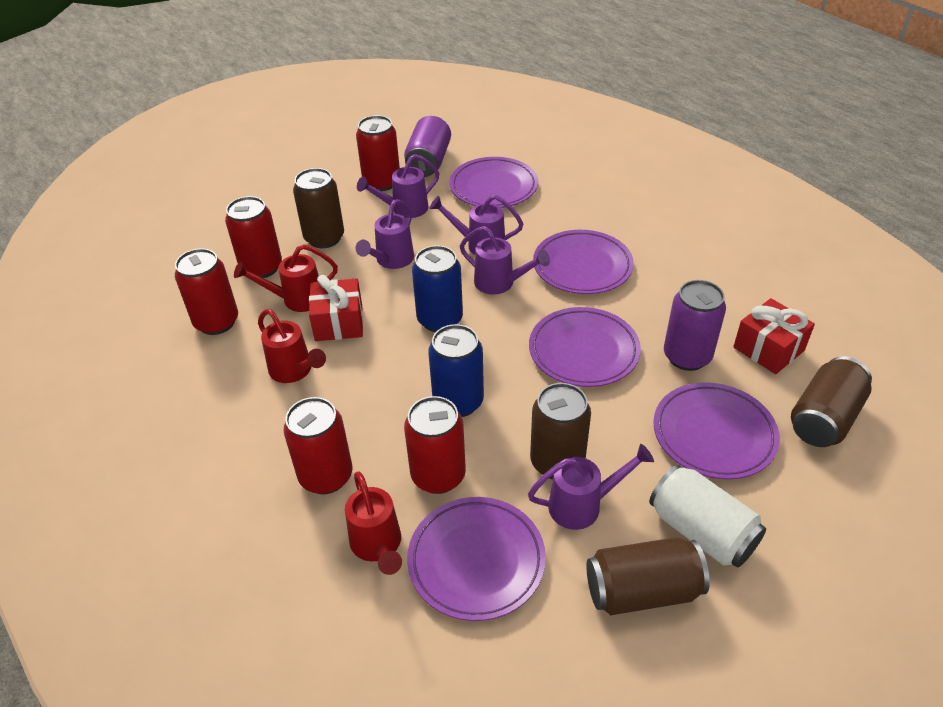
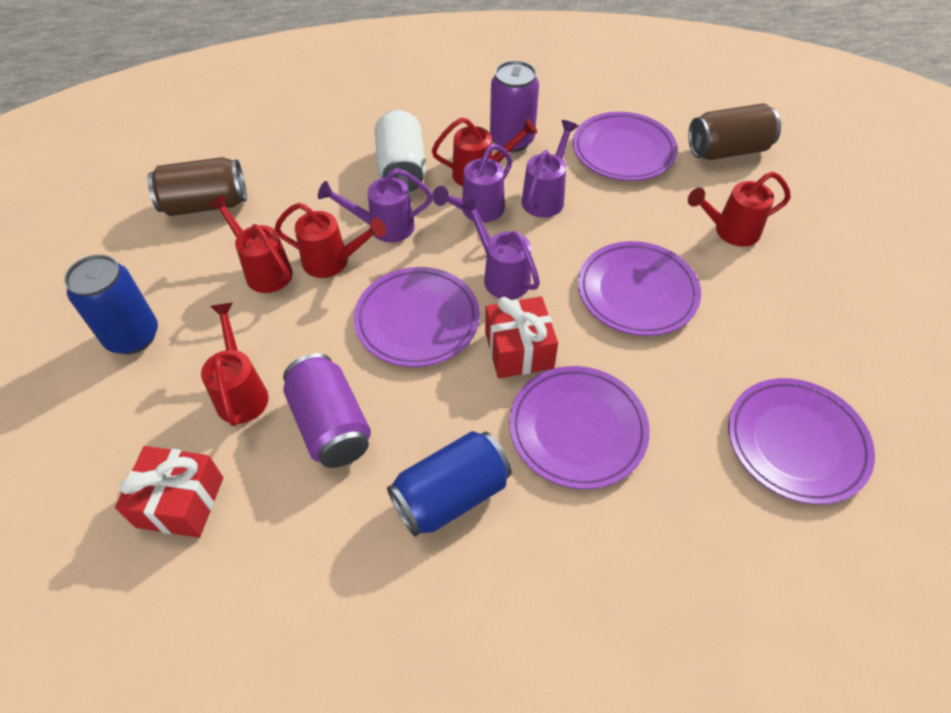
brown can: [293,168,344,248] [530,383,591,479] [586,537,710,615] [791,356,872,447] = 4 -> [147,157,247,216] [688,103,781,160] = 2
purple watering can: [355,200,414,269] [357,154,440,218] [429,195,523,255] [460,226,550,294] [528,444,654,530] = 5 -> [318,168,433,243] [432,144,512,222] [460,197,540,299] [521,120,579,218] = 4
red can: [175,248,238,335] [225,196,282,278] [284,397,352,494] [356,115,400,191] [404,396,466,494] = 5 -> none = 0
red watering can: [234,244,338,312] [258,309,326,383] [345,471,402,575] = 3 -> [201,303,269,426] [208,194,293,293] [275,203,386,278] [432,117,537,187] [688,171,791,247] = 5

